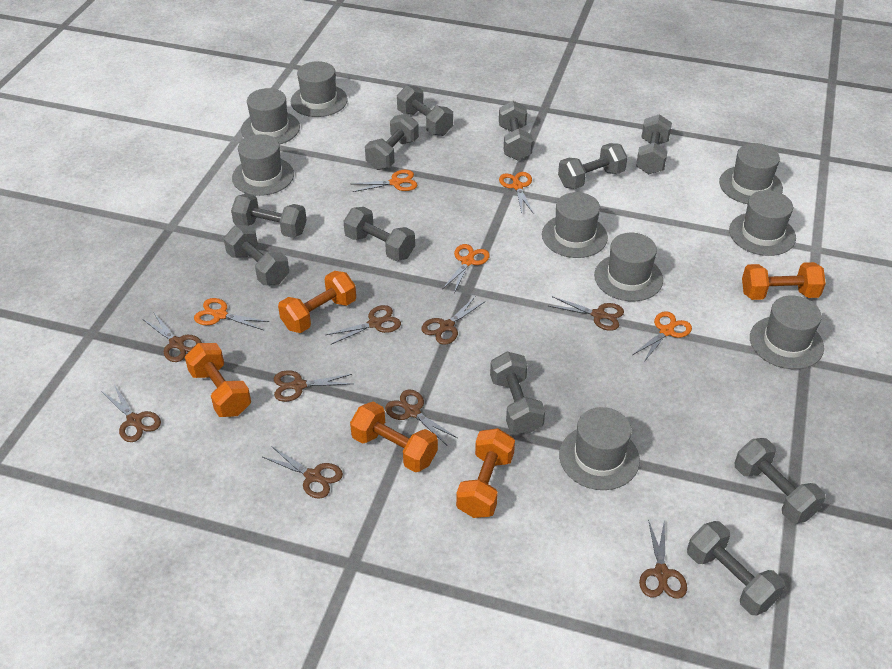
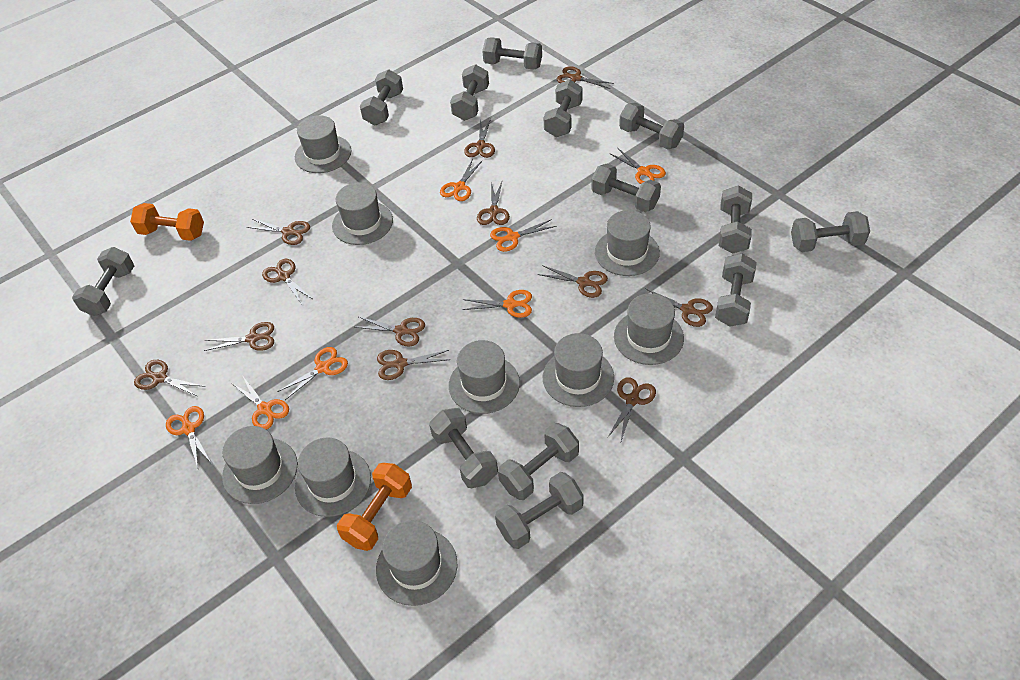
brown scissors: [101,384,161,442] [142,313,202,362] [263,446,343,499] [274,370,353,402] [326,305,401,344] [385,390,458,445] [421,297,486,345] [549,296,624,331] [639,519,687,599] = 9 -> [134,360,205,396] [204,322,274,351] [247,219,310,245] [262,259,312,304] [356,317,425,347] [377,350,450,380] [464,119,495,158] [477,182,510,225] [538,265,608,298] [557,66,614,89] [607,377,656,441] [645,288,713,327] = 12
grey dumbbell: [224,225,289,285] [231,194,307,238] [344,207,415,261] [365,113,419,170] [397,85,453,136] [490,352,545,434] [499,101,533,160] [558,143,628,189] [636,114,672,174] [687,521,785,615] [735,438,826,524] = 11 -> [72,247,134,316] [360,69,403,125] [429,408,498,488] [450,64,489,121] [482,37,542,70] [495,472,583,549] [498,423,579,500] [543,80,583,137] [591,164,661,212] [619,103,684,149] [715,253,757,327] [719,186,752,253] [791,211,870,252] = 13
orange dumbbell: [185,343,251,417] [278,271,356,333] [350,402,438,472] [456,428,515,518] [742,262,826,300] = 5 -> [130,203,204,241] [337,463,412,551] = 2
orange scissors: [194,298,269,330] [353,170,417,192] [443,244,490,293] [499,172,534,214] [632,311,692,363] = 5 -> [166,406,211,468] [233,375,289,429] [277,347,348,400] [440,159,483,201] [462,290,532,318] [490,219,557,252] [610,148,666,184] = 7

